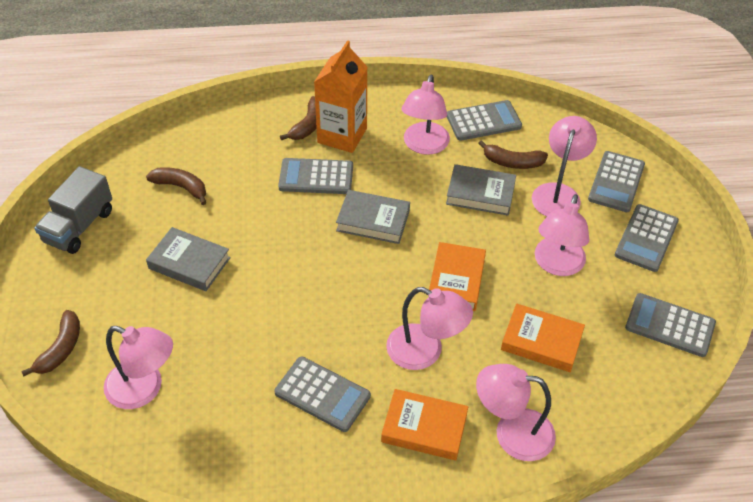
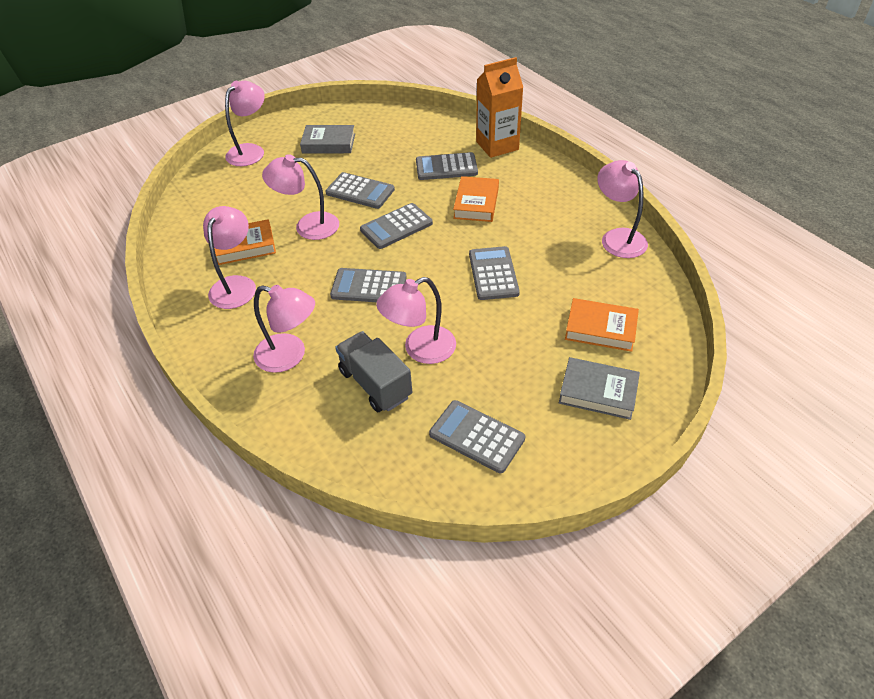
brown banana: [21,310,80,376] [146,167,206,205] [280,96,317,140] [478,140,548,169] = 4 -> none = 0
grey book: [146,227,231,291] [336,190,410,244] [446,164,516,216] = 3 -> [300,125,355,153] [559,357,640,420] = 2

